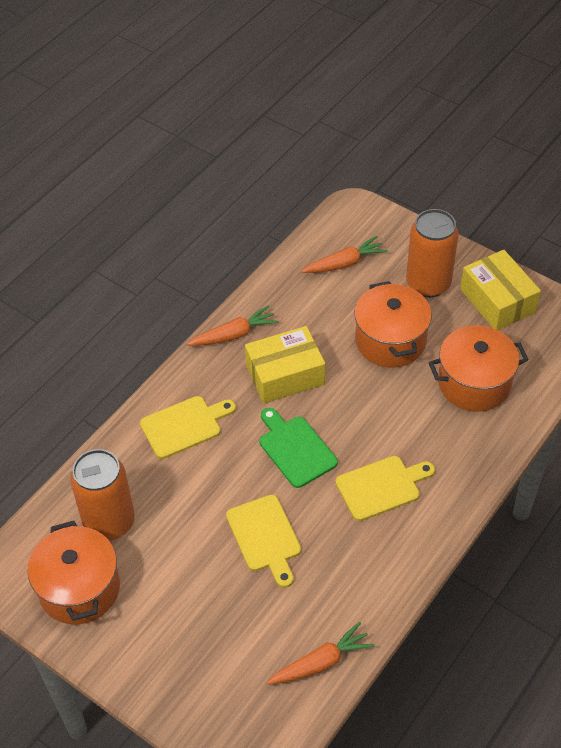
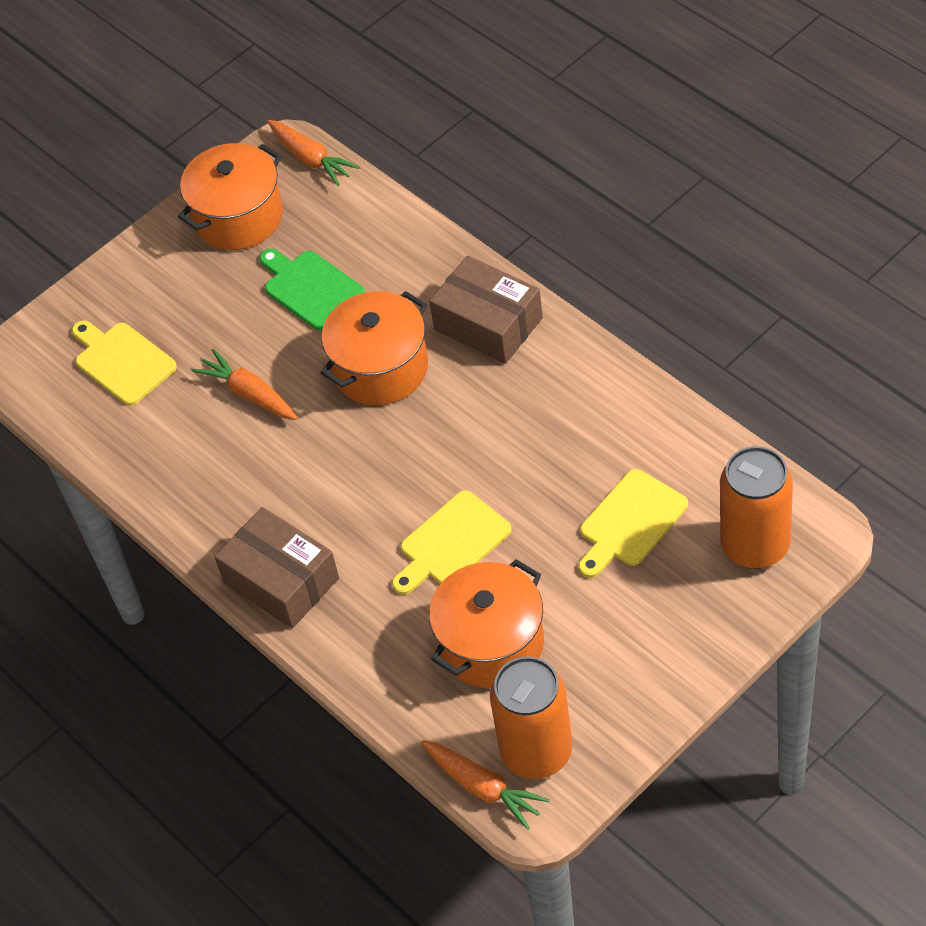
brown box: none = 0 -> [215,507,339,628] [429,256,543,364] = 2
yellow box: [245,326,325,404] [460,250,541,330] = 2 -> none = 0

